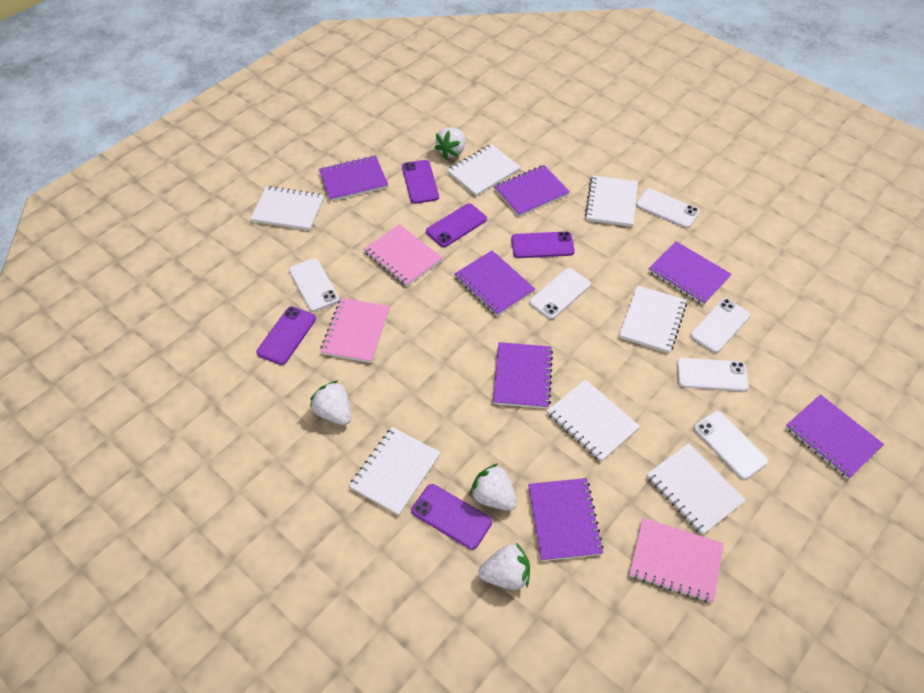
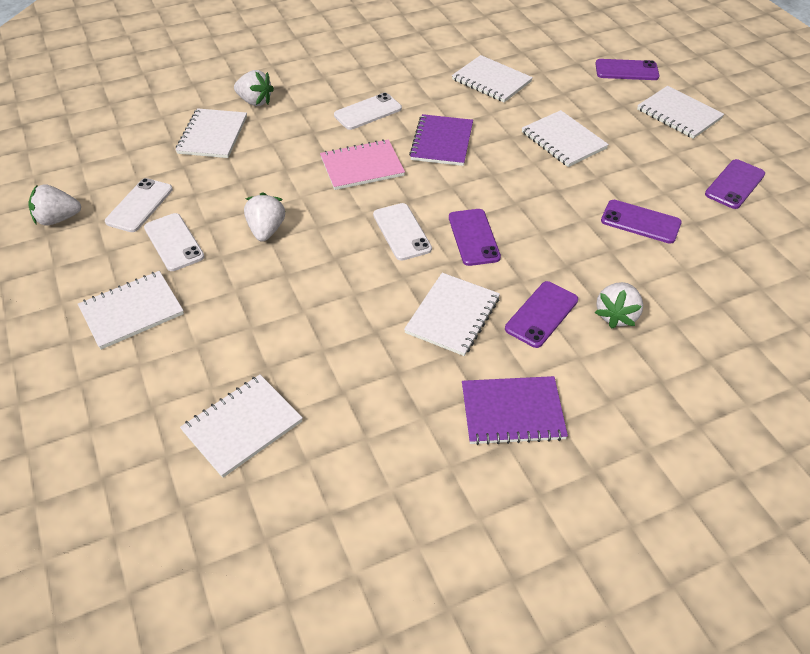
pink notebook: [320,298,390,363] [364,224,443,286] [629,518,724,603] = 3 -> [320,139,405,190] = 1
purple notebook: [319,156,388,201] [455,250,535,316] [493,342,553,409] [494,165,570,217] [528,478,604,561] [649,241,731,305] [785,394,884,479] = 7 -> [409,114,473,166] [462,376,568,445] = 2
white phone: [289,258,339,312] [529,268,591,319] [636,189,700,228] [677,358,749,392] [690,298,750,353] [694,411,768,480] = 6 -> [105,178,173,232] [144,213,205,271] [334,93,402,130] [373,203,432,261] = 4

